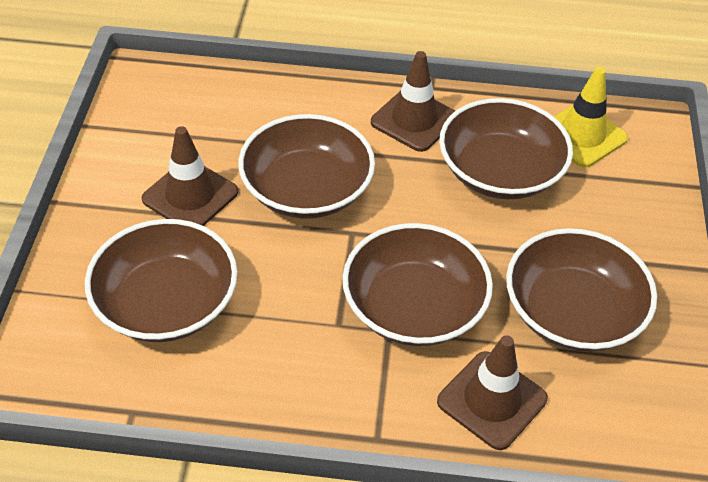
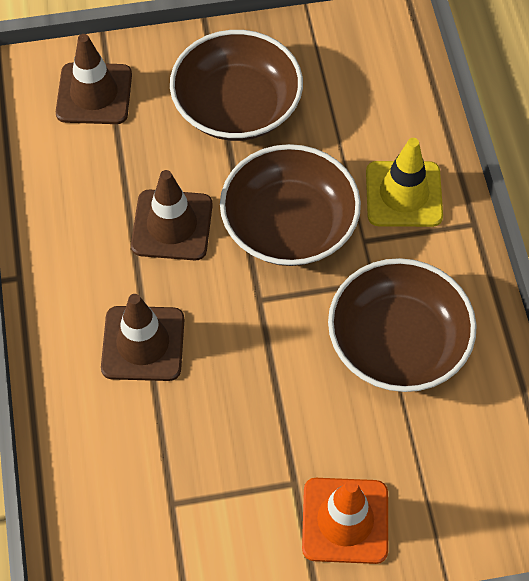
brown bowl: [85,219,238,342] [238,114,375,219] [342,223,493,346] [439,98,573,199] [506,228,657,352] = 5 -> [170,30,303,141] [220,144,361,266] [328,258,477,392] = 3
orange traffic cone: none = 0 -> [302,478,388,564] = 1

